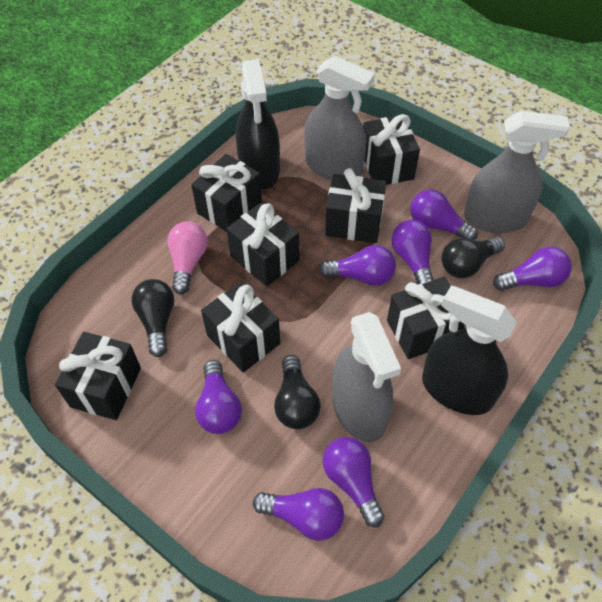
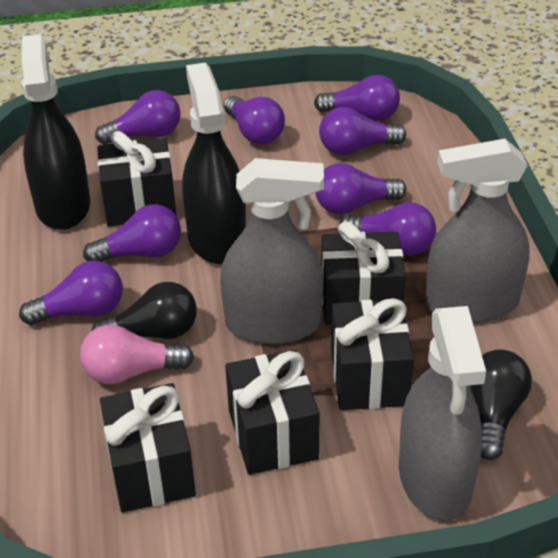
black gift: [55,332,141,420] [191,154,262,232] [201,282,280,373] [226,203,299,286] [325,168,386,243] [363,114,420,185] [387,277,465,359] = 7 -> [97,131,176,227] [100,383,196,513] [225,350,320,475] [321,221,406,325] [331,298,414,410] = 5
black light bulb: [131,279,174,357] [274,355,321,429] [441,236,505,278] = 3 -> [91,282,197,339] [470,349,532,460] = 2
purple light bulb: [195,360,242,434] [253,488,344,541] [319,245,396,286] [323,437,384,527] [392,220,433,284] [410,190,478,240] [493,247,572,291] = 7 -> [19,261,123,325] [83,204,181,262] [95,90,180,145] [223,96,285,144] [314,75,400,121] [315,163,407,214] [319,107,406,155] [339,202,436,256] = 8

